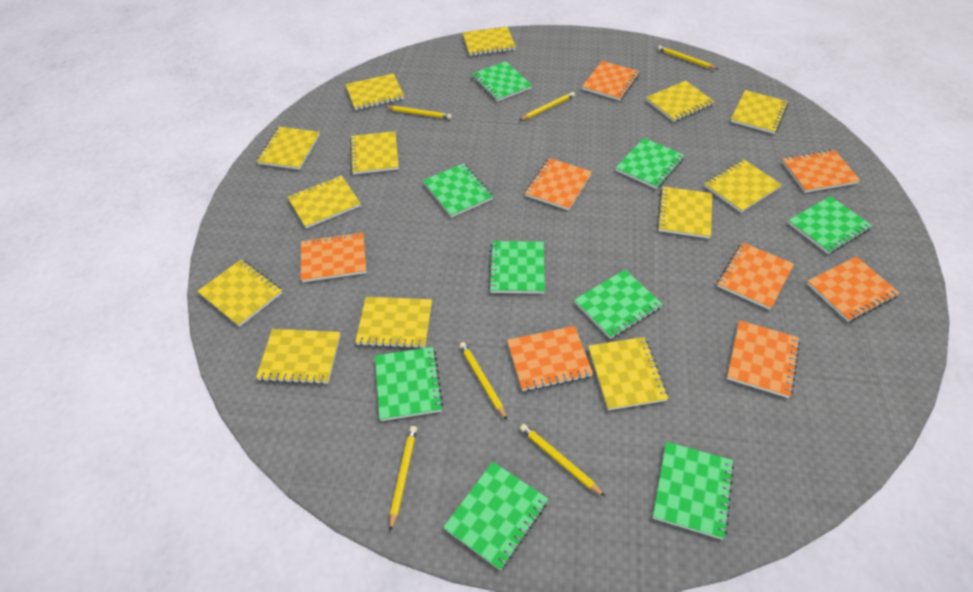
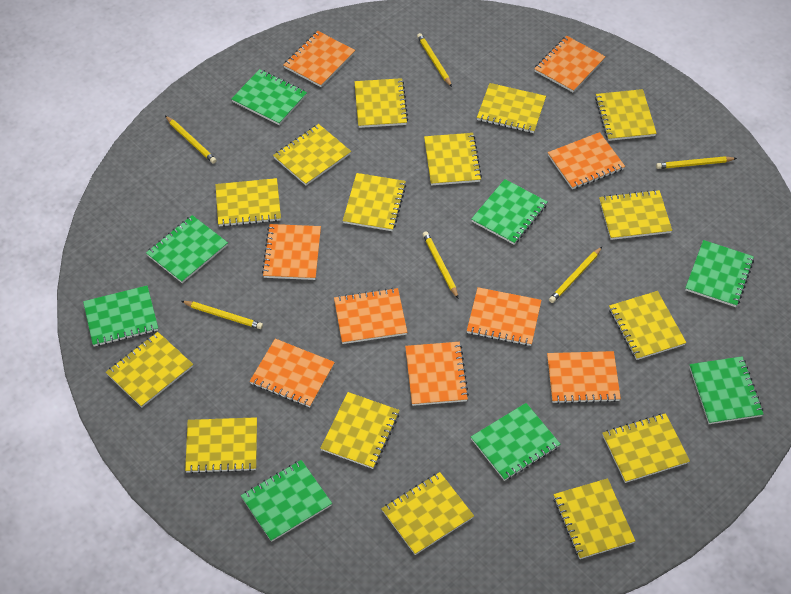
green notebook: [375,347,443,421] [423,163,493,218] [443,462,548,570] [472,61,532,102] [488,241,545,294] [574,270,663,339] [616,138,685,189] [653,442,734,540] [788,196,872,254] = 9 -> [83,286,158,347] [146,215,228,283] [231,69,307,125] [241,460,332,542] [471,179,547,245] [471,403,560,481] [685,240,754,307] [689,356,763,424] = 8
orange notebook: [301,232,367,282] [507,326,593,391] [525,158,592,211] [582,61,640,101] [717,242,794,310] [727,320,800,398] [782,150,860,193] [807,256,899,322] = 8 -> [250,339,335,407] [262,224,321,280] [283,31,355,87] [334,288,407,344] [405,342,469,406] [467,287,541,346] [534,36,606,92] [547,351,621,404] [548,132,625,189] = 9
yellow notebook: [197,260,282,327] [256,329,341,385] [257,127,320,170] [288,175,361,229] [345,73,404,110] [350,131,399,175] [355,297,432,349] [463,27,516,56] [588,337,668,410] [646,81,715,122] [657,187,712,239] [704,160,782,213] [730,90,788,134] = 13 -> [106,332,193,408] [185,417,257,474] [216,178,281,227] [273,124,351,185] [321,392,400,469] [343,173,406,231] [354,78,408,128] [381,472,474,555] [424,133,482,185] [477,83,546,133] [553,478,635,559] [595,89,657,141] [599,190,672,240] [602,413,690,483] [609,291,686,360] = 15

